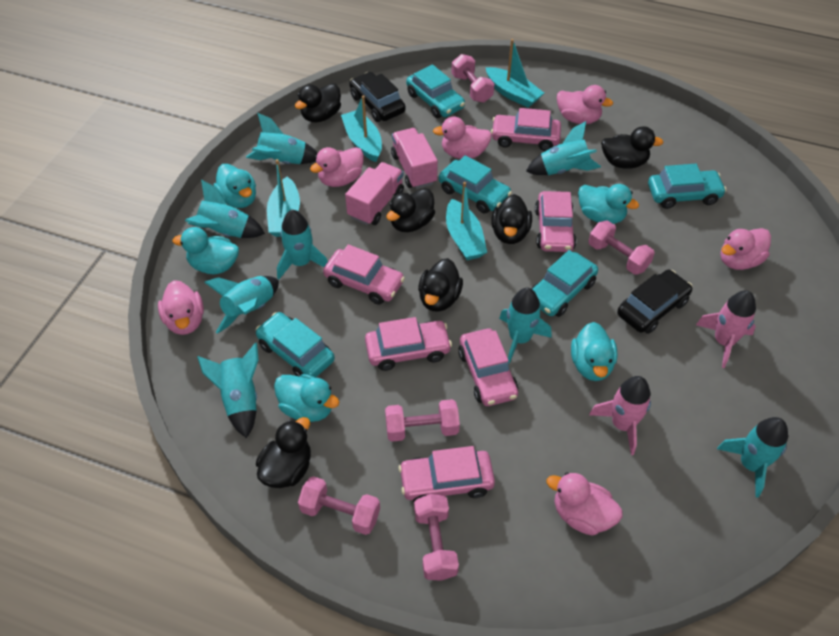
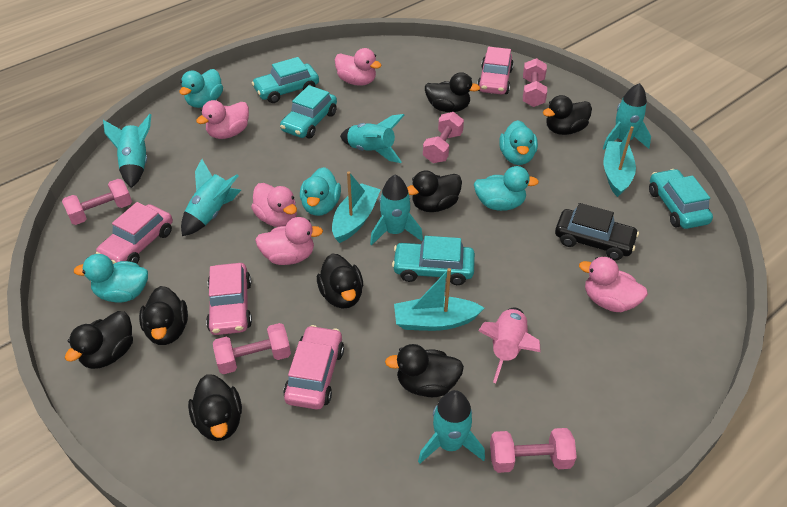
black car: [349,72,406,122] [617,270,692,334] = 2 -> [555,203,639,260] = 1
black duck: [256,417,311,488] [295,83,341,123] [386,188,435,232] [418,258,463,312] [491,194,532,244] [601,126,663,169] = 6 -> [65,311,133,369] [139,286,188,345] [188,374,242,441] [317,253,363,309] [385,344,464,397] [407,170,462,212] [425,72,480,112] [543,95,592,135] = 8
pink car: [323,244,405,305] [365,317,452,371] [398,446,495,502] [458,329,518,406] [491,108,561,151] [535,191,576,252] = 6 -> [96,202,173,264] [206,263,252,335] [283,325,344,410] [477,47,514,95] = 4
pink duck: [158,280,204,335] [310,147,364,187] [433,117,492,159] [546,472,623,536] [557,85,613,124] [720,228,771,270] = 6 -> [196,100,249,139] [251,183,297,227] [255,217,323,265] [335,48,381,86] [579,257,648,312] = 5
pink rocket: [589,376,651,455] [696,290,756,368] = 2 -> [478,307,541,383] = 1
pink truck: [345,162,404,225] [391,128,438,189] = 2 -> none = 0
turquoise boat: [267,159,300,237] [341,95,382,162] [446,182,487,260] [486,39,544,108] = 4 -> [332,172,381,243] [394,268,484,331] [603,126,636,197] = 3
turquoise car: [256,312,335,378] [406,64,465,118] [439,155,512,213] [531,250,598,317] [648,164,726,209] = 5 -> [252,57,319,103] [280,85,337,139] [392,236,475,285] [649,169,713,229] = 4
turquoise rocket: [185,180,265,238] [197,343,258,438] [204,276,279,334] [246,113,318,164] [277,210,328,280] [499,288,551,364] [526,121,601,175] [717,417,788,498] = 8 -> [103,114,151,188] [181,159,241,236] [340,114,405,163] [370,175,423,246] [418,390,485,464] [603,83,651,149] = 6

